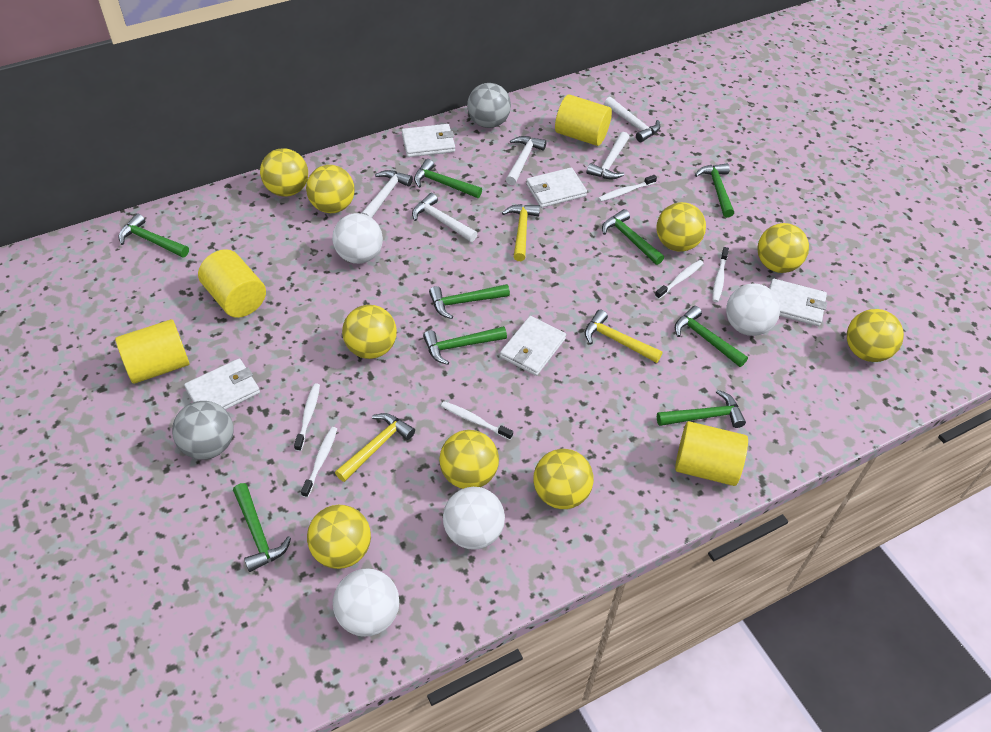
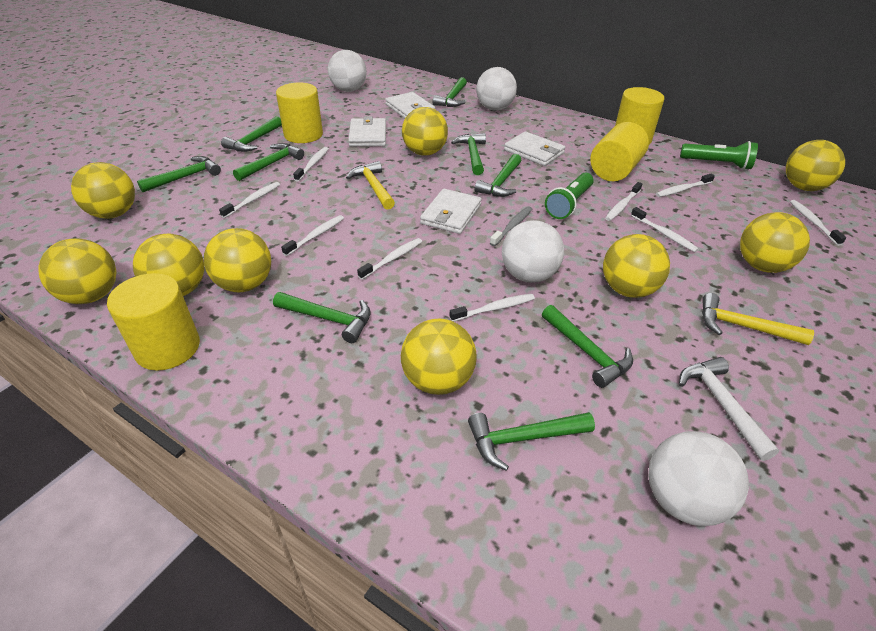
green flashlight: none = 0 -> [545,173,594,219] [680,141,758,170] = 2
grey ball: [172,401,234,460] [467,83,511,128] = 2 -> none = 0
grey toothbrush: none = 0 -> [490,206,532,246] = 1
white hammer: [361,170,413,218] [412,193,478,242] [506,136,547,185] [587,132,629,179] [604,97,660,142] = 5 -> [679,357,779,461] = 1
white toothbrush: [294,383,320,451] [301,427,337,498] [441,401,513,440] [598,175,657,202] [655,260,703,299] [712,247,729,302] = 6 -> [219,182,280,218] [281,215,344,256] [293,147,329,182] [357,238,422,280] [450,294,535,322] [605,182,642,221] [631,207,699,252] [656,174,715,197] [790,200,846,246] = 9
white wallet: [184,359,260,410] [402,124,455,157] [500,316,566,376] [526,168,587,208] [769,278,827,326] = 5 -> [348,116,386,147] [385,92,435,119] [420,189,482,234] [504,131,565,166] = 4
yellow hammer: [335,413,415,482] [502,204,540,261] [585,309,663,363] = 3 -> [346,161,395,210] [702,293,814,345] = 2

